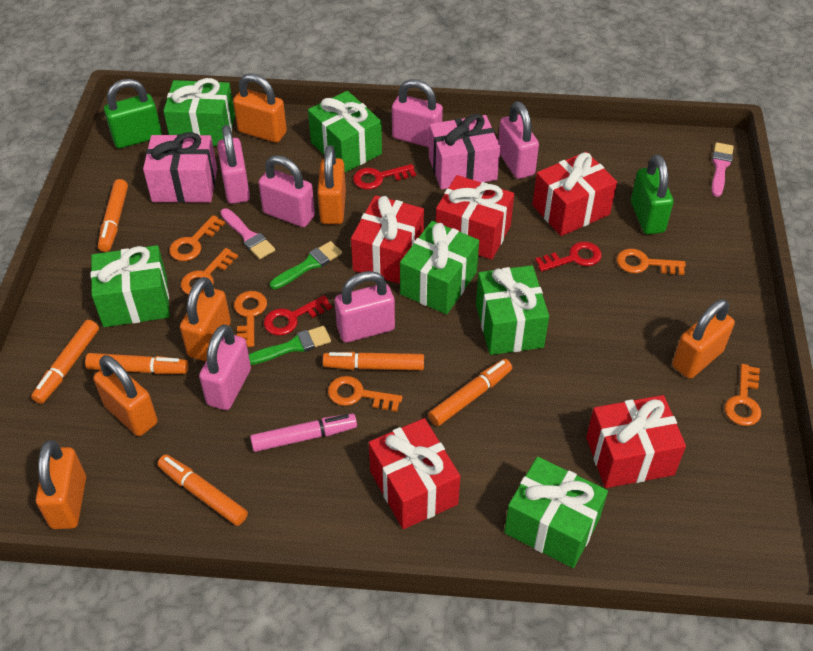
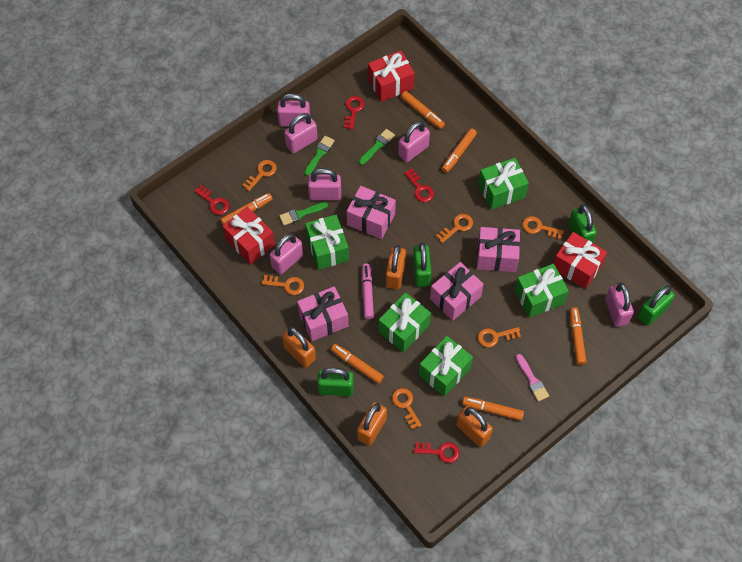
green brush: [249,326,331,365] [270,241,342,289] = 2 -> [279,202,328,225] [304,136,335,176] [359,129,395,165] = 3
green gift: [90,245,170,327] [163,78,235,146] [308,91,382,173] [400,221,479,314] [476,265,549,355] [504,457,608,568] = 6 -> [305,215,349,270] [378,292,431,352] [419,336,473,397] [478,158,529,210] [515,264,569,318] = 5
green padlock: [104,79,162,148] [631,154,674,234] = 2 -> [317,368,354,396] [413,243,431,287] [568,205,597,243] [638,286,675,326] = 4
orange padlock: [36,440,86,529] [93,355,158,436] [180,277,231,361] [233,73,287,143] [317,145,346,224] [672,299,735,379] = 6 -> [282,327,316,368] [357,402,387,446] [386,245,406,289] [456,406,493,447] = 4
pink brush: [220,208,275,259] [711,142,734,197] = 2 -> [516,354,549,402] = 1
pink gift: [143,132,217,203] [429,114,500,189] = 2 -> [297,286,348,341] [347,186,396,239] [430,262,484,321] [477,227,520,272] = 4
red gift: [351,195,424,284] [369,418,460,529] [436,175,514,260] [532,152,617,236] [586,395,686,488] = 5 -> [222,207,275,265] [368,51,415,102] [554,232,607,289] = 3
red key: [264,295,332,336] [353,164,416,190] [535,242,602,272] = 3 -> [194,185,229,215] [344,96,365,130] [404,168,434,202] [414,442,460,463] = 4

